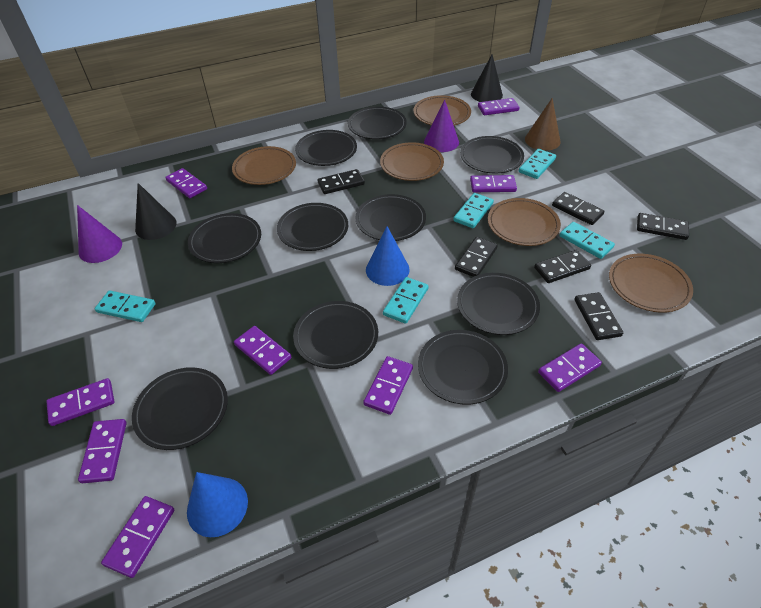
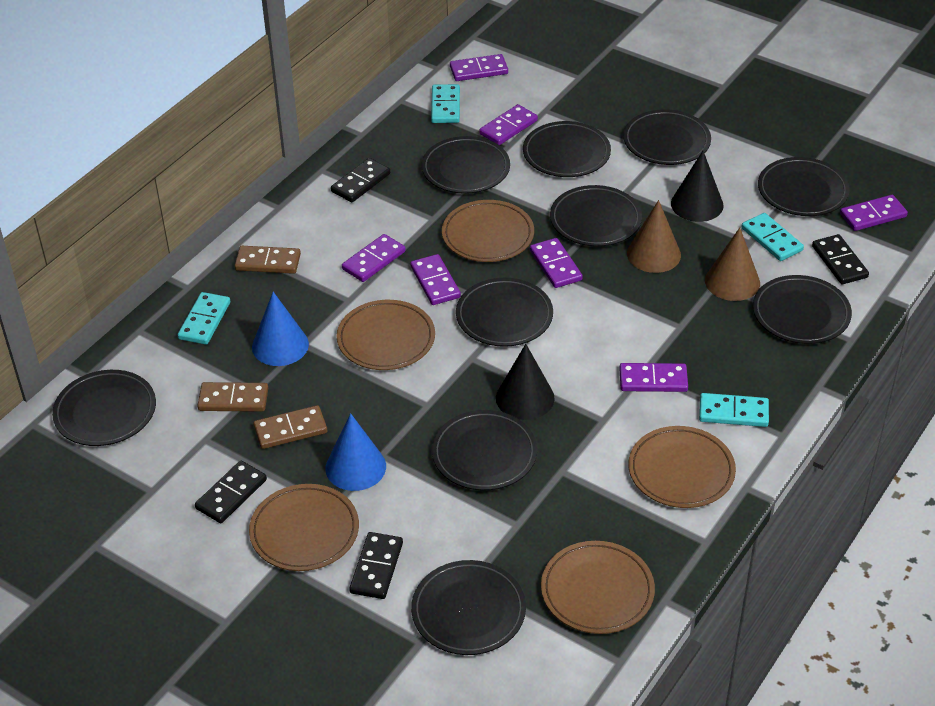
black domino: [318,169,365,194] [455,237,498,277] [534,250,591,283] [552,192,605,225] [574,292,623,340] [637,213,689,240] = 6 -> [195,461,267,523] [331,158,390,202] [349,532,403,599] [812,234,869,284] = 4
brown cone: [525,98,561,151] = 1 -> [627,200,681,273] [705,228,760,301] = 2
brown domino: none = 0 -> [197,382,268,412] [234,246,301,274] [253,405,327,449] = 3
purple cone: [77,205,122,263] [424,99,459,152] = 2 -> none = 0
purple domino: [46,378,114,426] [78,419,127,483] [101,496,174,578] [165,168,207,198] [234,326,291,375] [363,356,413,415] [470,175,517,192] [478,98,519,115] [538,343,602,392] = 9 -> [342,234,405,282] [410,254,461,305] [450,54,508,81] [479,104,538,145] [530,238,583,288] [620,363,688,392] [840,195,908,231] = 7
turquoise domino: [95,291,156,322] [383,277,429,324] [453,193,494,228] [519,149,556,179] [559,222,615,259] = 5 -> [178,292,230,345] [431,84,460,123] [699,393,769,427] [742,213,804,261] = 4

